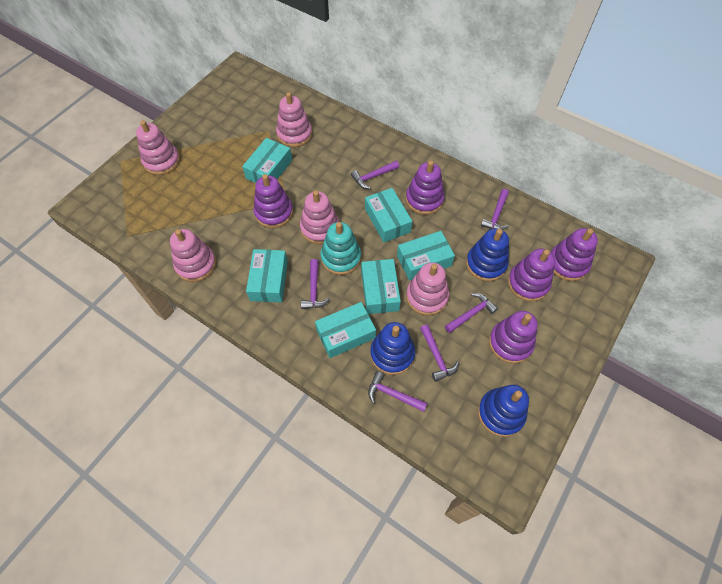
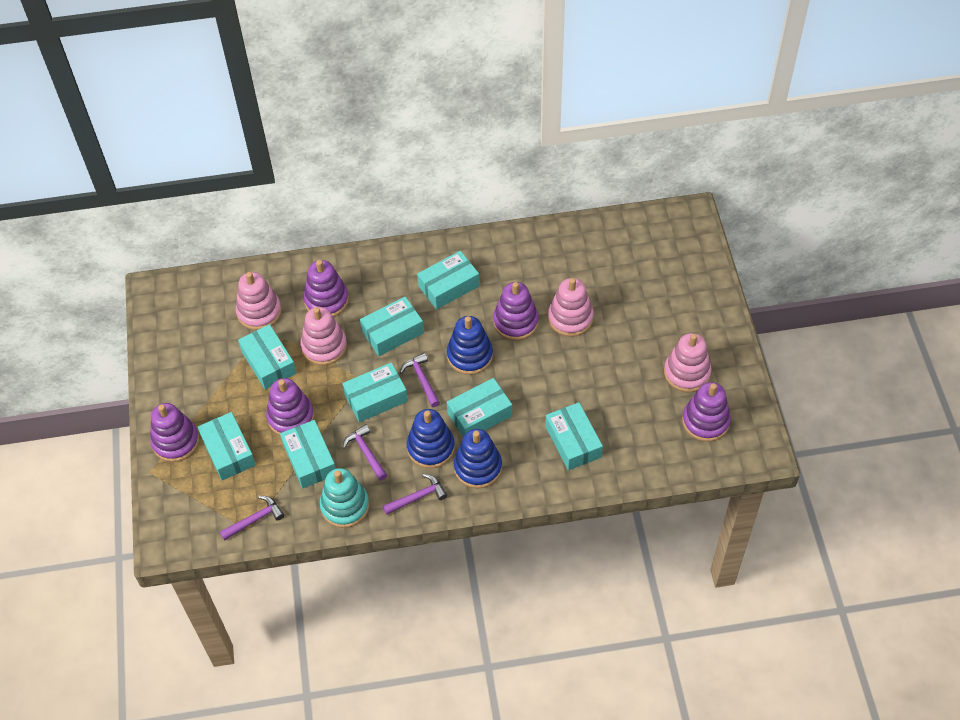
pink stacking toy: [136,120,180,175] [170,229,216,282] [276,92,312,147] [300,190,339,244] [406,262,449,315] = 5 -> [236,272,282,330] [301,307,347,365] [548,278,594,337] [664,333,712,392] = 4
purple hammer: [301,259,330,309] [351,161,399,189] [368,371,427,412] [420,324,459,382] [445,293,498,333] [481,189,509,230] = 6 -> [220,496,285,541] [343,424,388,481] [383,474,448,515] [400,353,440,407] = 4
turquoise box: [242,138,292,183] [246,249,288,302] [315,302,376,358] [361,259,401,314] [365,188,412,243] [397,231,455,281] = 6 -> [198,412,256,480] [238,324,297,390] [280,420,336,489] [342,363,408,422] [360,297,424,356] [417,251,480,309] [447,378,512,437] [545,402,603,470] = 8

